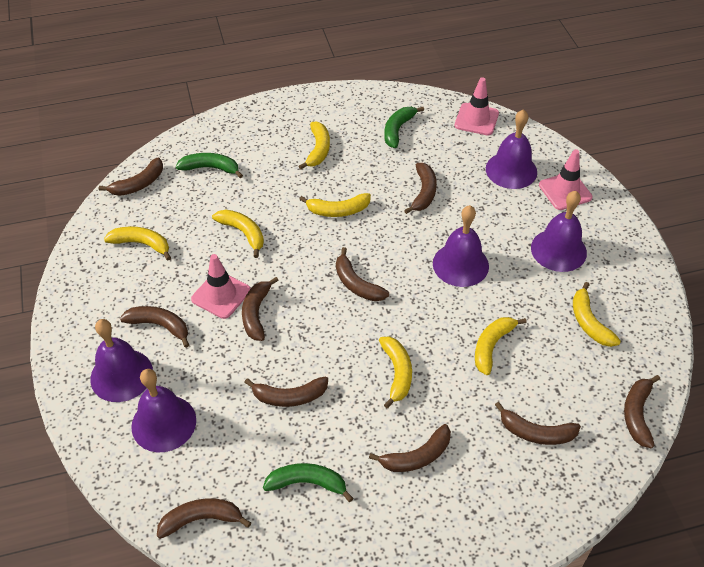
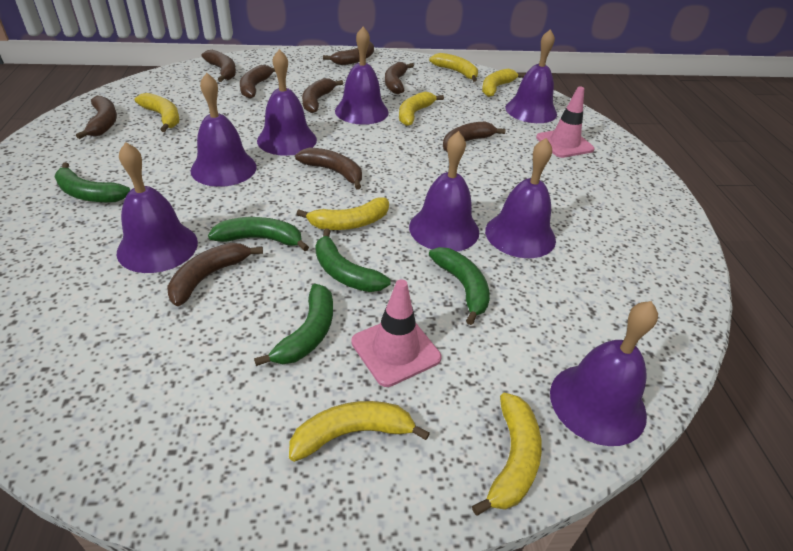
brown banana: [99,158,163,196] [120,306,189,348] [157,498,251,539] [242,277,279,341] [244,376,328,407] [336,247,389,301] [369,424,451,472] [404,163,437,214] [495,402,581,445] [624,375,660,448] = 10 -> [76,96,117,139] [167,243,263,306] [202,50,236,82] [240,65,275,99] [295,147,362,190] [302,78,343,113] [323,42,374,65] [385,62,414,94] [443,122,506,153] = 9
green banana: [176,153,243,178] [263,463,353,502] [384,107,424,148] = 3 -> [54,162,130,203] [208,217,309,251] [254,284,333,366] [315,229,390,292] [429,247,490,325] = 5
pink traffic cone: [191,254,251,319] [455,77,499,135] [539,149,593,210] = 3 -> [351,279,441,387] [536,86,594,158] = 2
purple bell: [90,319,153,402] [131,369,196,452] [433,205,489,287] [486,109,537,189] [531,191,587,272] = 5 -> [117,142,198,273] [191,73,257,187] [257,49,317,156] [335,27,389,125] [409,131,479,252] [485,138,556,258] [505,29,557,123] [550,301,658,446] = 8

